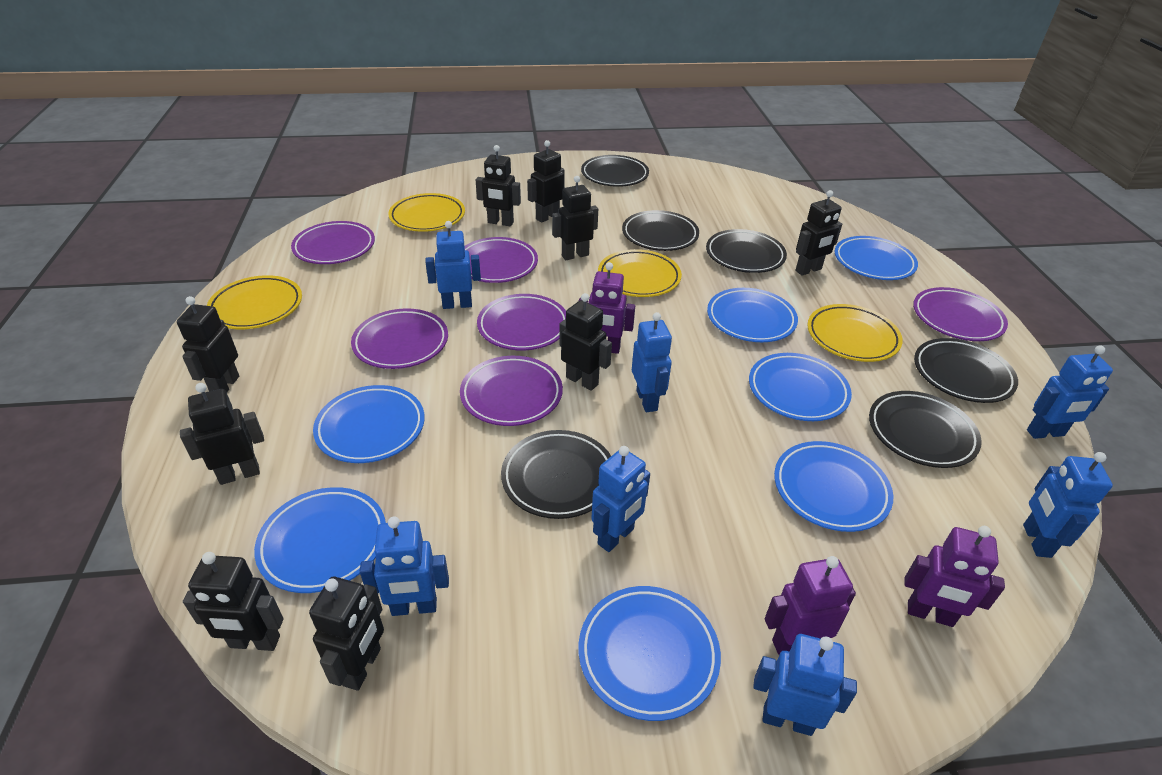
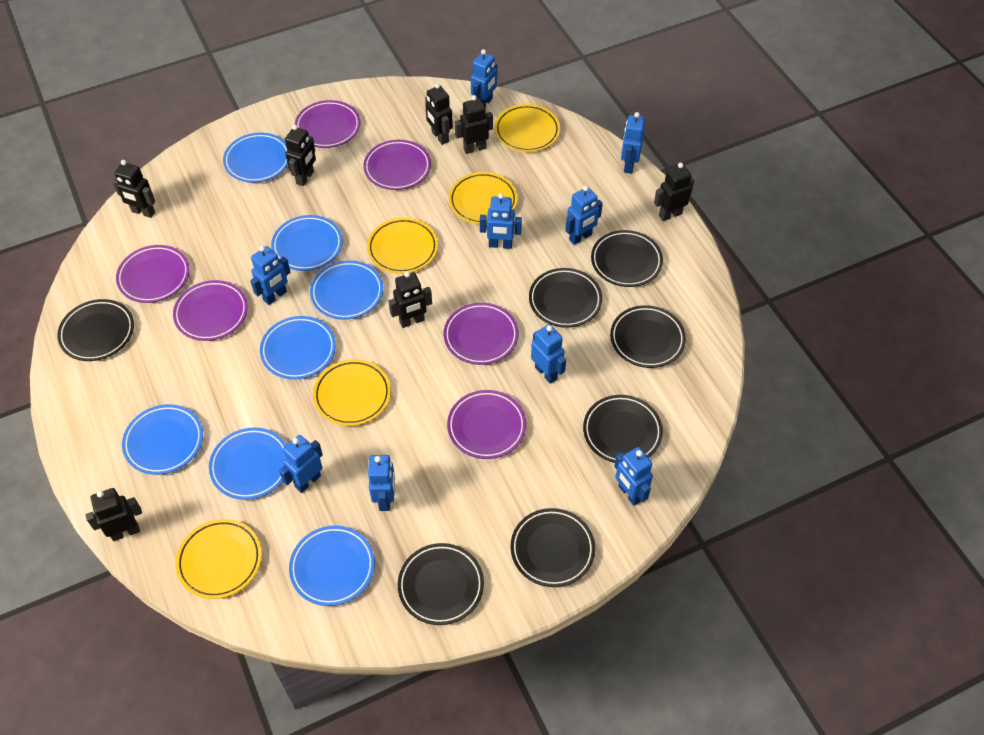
black plate: [501,430,611,519] [581,155,649,187] [622,210,699,251] [706,229,787,273] [869,391,982,468] [914,338,1018,403] = 6 -> [57,299,134,361] [398,543,484,625] [511,508,595,587] [529,268,602,328] [583,395,663,463] [591,230,663,287] [610,305,686,368] = 7
black robot: [177,296,239,392] [180,383,264,485] [183,552,284,651] [309,577,384,691] [476,145,521,226] [527,140,565,223] [552,176,598,260] [559,293,612,391] [795,190,842,276] = 9 -> [86,488,142,541] [112,160,155,218] [285,125,316,186] [388,271,432,328] [425,83,453,145] [455,95,493,154] [654,163,694,221] = 7
blue robot: [360,516,449,616] [425,221,481,309] [591,446,650,552] [632,312,672,412] [753,634,857,736] [1023,452,1113,558] [1027,345,1113,439] = 7 -> [250,246,291,305] [279,435,323,493] [368,455,395,511] [471,49,497,107] [480,193,522,249] [531,324,566,384] [565,185,603,245] [614,447,653,506] [621,112,645,174] = 9
purple robot: [579,262,635,354] [765,556,856,655] [905,526,1005,627] = 3 -> none = 0
yellow plate: [207,275,302,329] [388,193,465,232] [598,249,682,297] [807,304,903,362] = 4 -> [175,519,262,599] [313,359,391,426] [367,218,438,274] [449,172,518,225] [494,104,560,152] = 5

